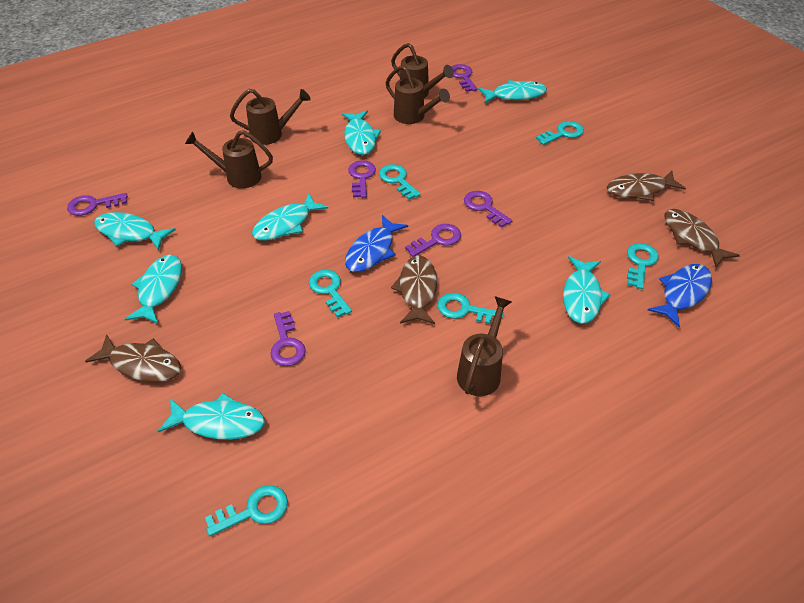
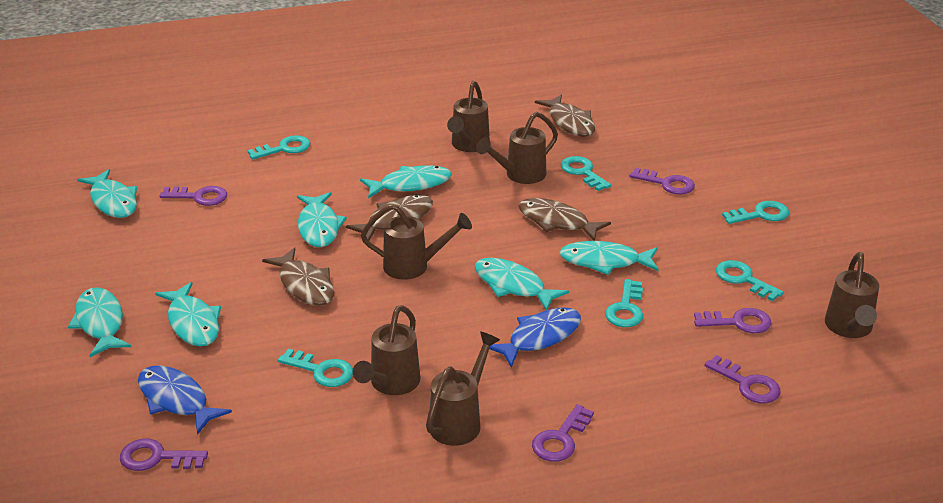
brown watering can: [185,130,273,188] [230,89,311,145] [386,65,450,124] [391,43,454,98] [457,296,512,396] = 5 -> [353,305,421,395] [361,204,472,280] [426,332,500,446] [447,81,490,152] [476,112,558,184] [825,252,879,338] = 6

